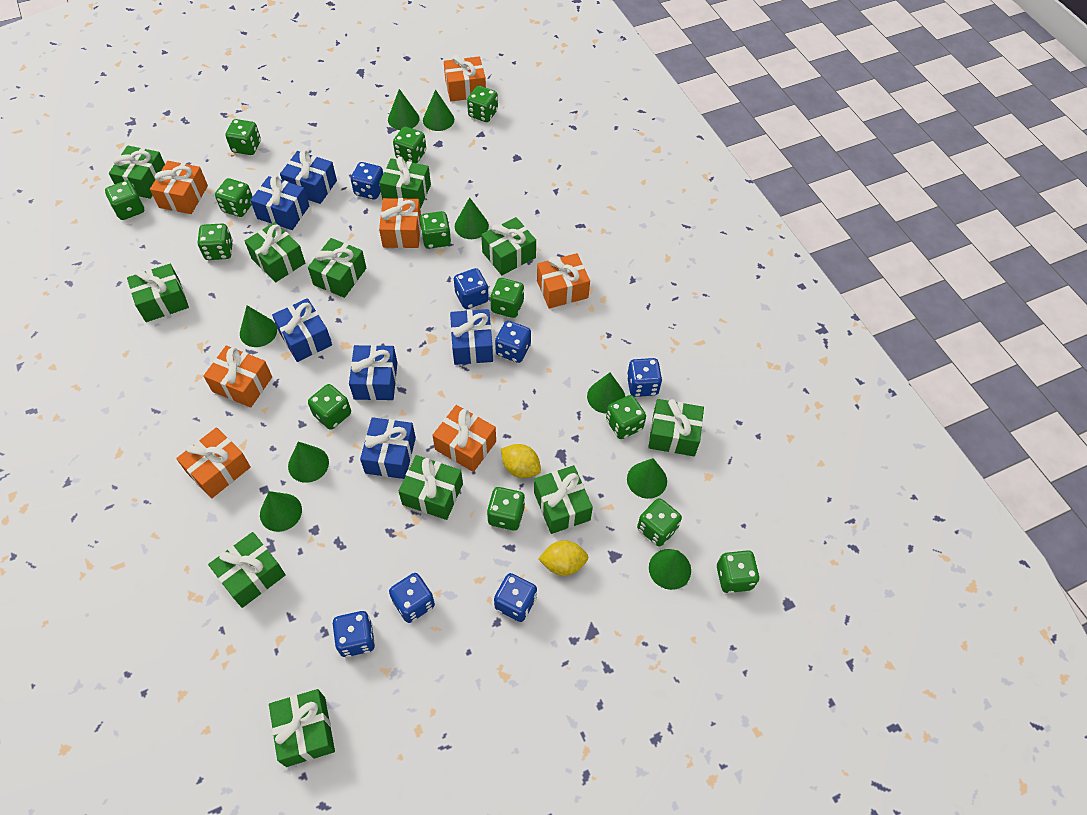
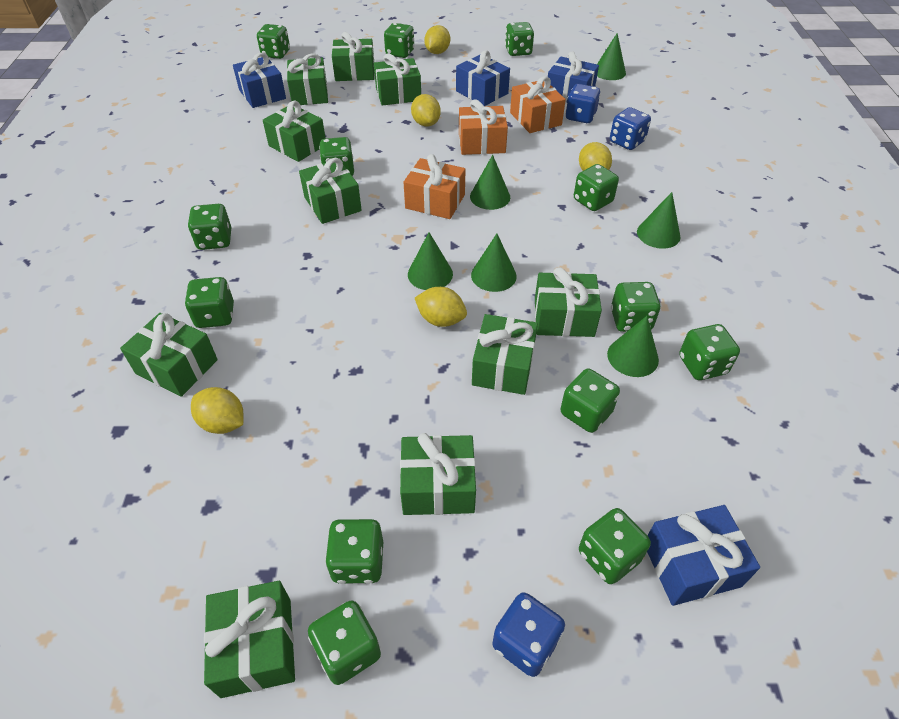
blue dice: [333,611,375,657] [351,162,383,200] [389,573,435,623] [454,268,489,309] [494,573,537,622] [495,321,531,363] [627,358,662,397] = 7 -> [492,592,565,677] [565,84,600,123] [610,107,651,150] = 3
blue gift: [250,176,309,230] [272,298,332,362] [280,150,337,204] [349,345,397,400] [360,417,416,479] [450,309,493,365] = 6 -> [233,53,286,108] [456,50,510,106] [548,51,599,103] [647,505,760,606] = 4
green cone: [240,305,277,347] [260,491,302,532] [288,442,329,483] [388,89,419,130] [423,89,454,131] [455,197,489,239] [587,373,625,414] [627,458,667,499] [649,549,691,590] = 9 -> [408,232,453,290] [470,155,510,210] [471,234,517,292] [597,33,626,80] [607,316,659,377] [637,192,681,249] = 6
green gift: [109,146,165,199] [127,264,189,322] [208,532,286,608] [245,222,305,282] [269,689,335,767] [308,238,366,298] [379,157,431,209] [399,455,463,520] [481,217,536,275] [534,465,593,534] [648,399,704,456] = 11 -> [120,313,218,397] [204,581,295,698] [263,100,326,162] [287,53,328,105] [299,158,362,224] [332,32,375,81] [374,53,421,106] [400,433,476,515] [472,314,538,395] [535,267,602,337] = 10
orange gift: [150,161,208,214] [176,427,251,498] [203,345,272,408] [379,198,421,248] [432,405,496,472] [444,55,486,102] [537,253,590,309] = 7 -> [403,154,466,219] [459,99,508,155] [510,76,566,133] = 3
yellow lemon: [501,444,541,478] [538,540,589,576] = 2 -> [191,387,244,434] [411,94,441,127] [415,287,467,327] [424,25,450,54] [579,142,612,171] = 5

